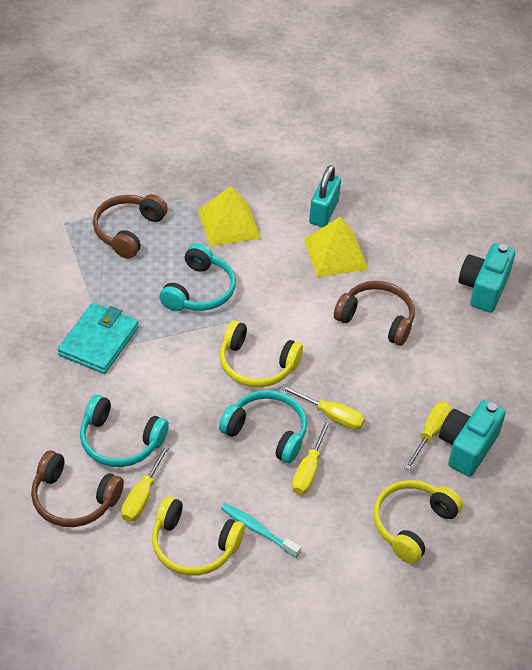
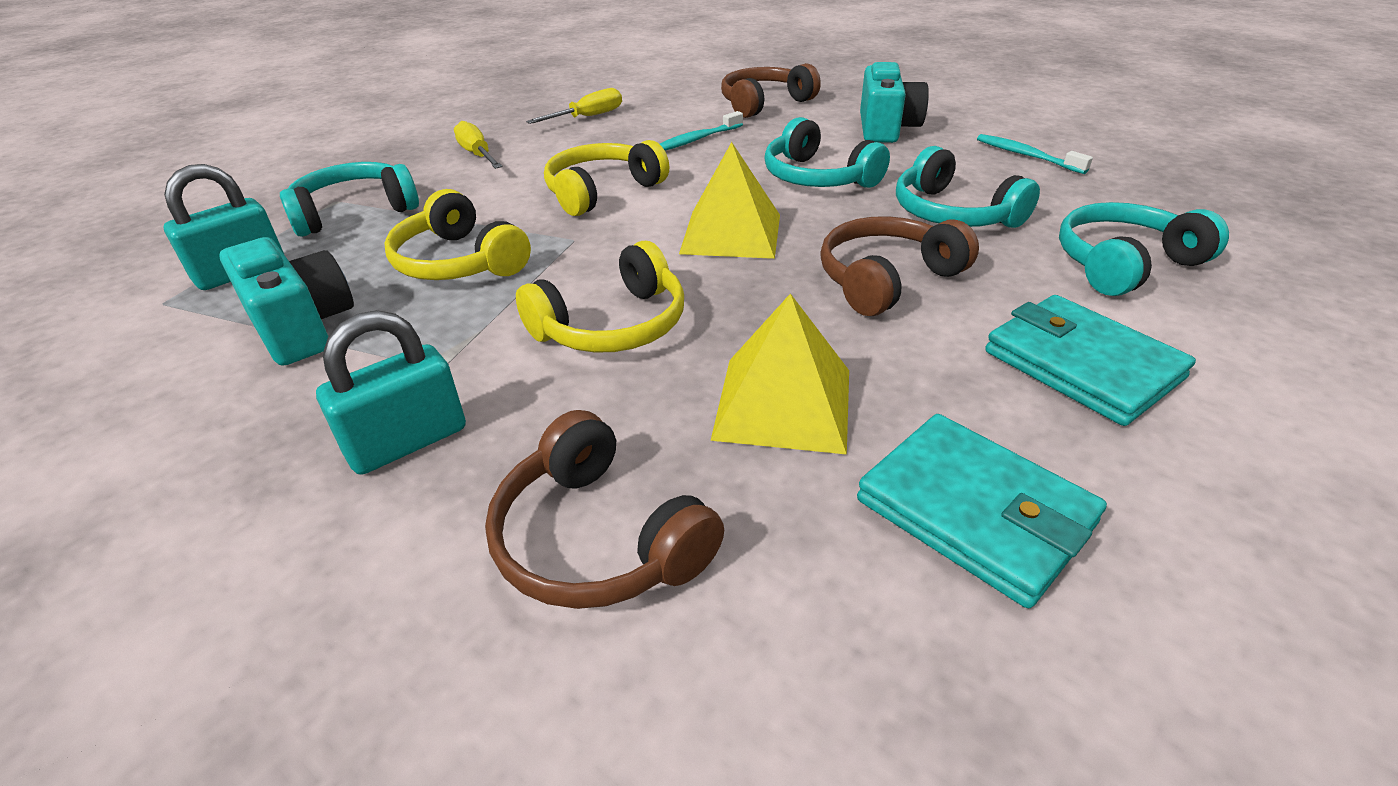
turquoise headphones: [80,395,169,467] [159,243,236,311] [219,390,307,463] = 3 -> [280,162,419,237] [764,117,890,188] [896,146,1040,228] [1059,202,1229,296] = 4
turquoise padlock: [309,165,341,227] = 1 -> [164,164,285,290] [316,310,466,475] = 2
turquoise toothbrush: [221,503,301,557] = 1 -> [660,111,743,151] [977,134,1093,174] = 2
turquoise wallet: [58,303,139,374] = 1 -> [857,414,1107,608] [985,295,1196,426] = 2
yellow screwdriver: [121,445,170,522] [280,385,365,430] [292,419,331,495] [404,401,451,471] = 4 -> [454,121,503,169] [526,88,622,124] = 2

